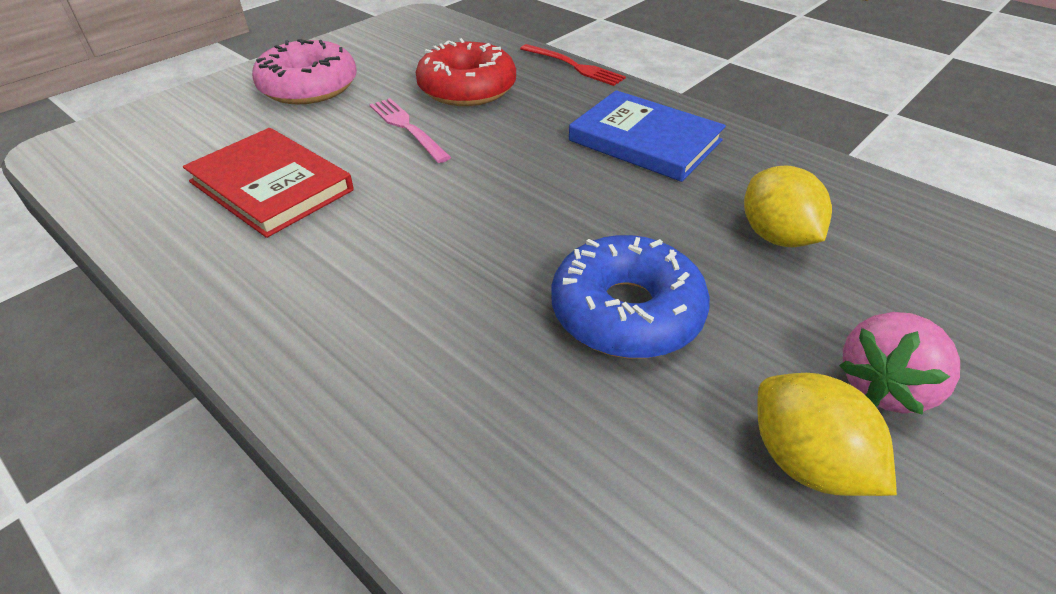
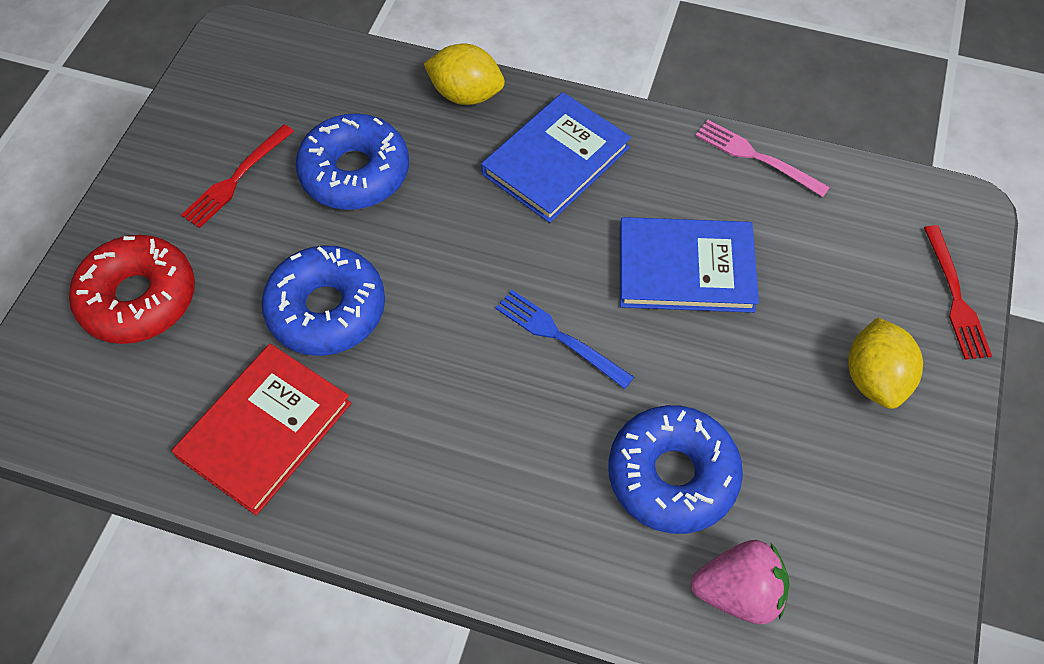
blue book: [569,90,726,182] = 1 -> [481,92,631,223] [620,217,759,313] = 2
blue donut: [551,235,710,359] = 1 -> [262,245,385,356] [296,113,409,210] [608,405,743,534] = 3
blue fork: none = 0 -> [495,290,634,389] = 1
pink donut: [252,39,357,104] = 1 -> none = 0
red fork: [520,44,626,86] = 1 -> [181,124,294,228] [924,225,992,360] = 2

